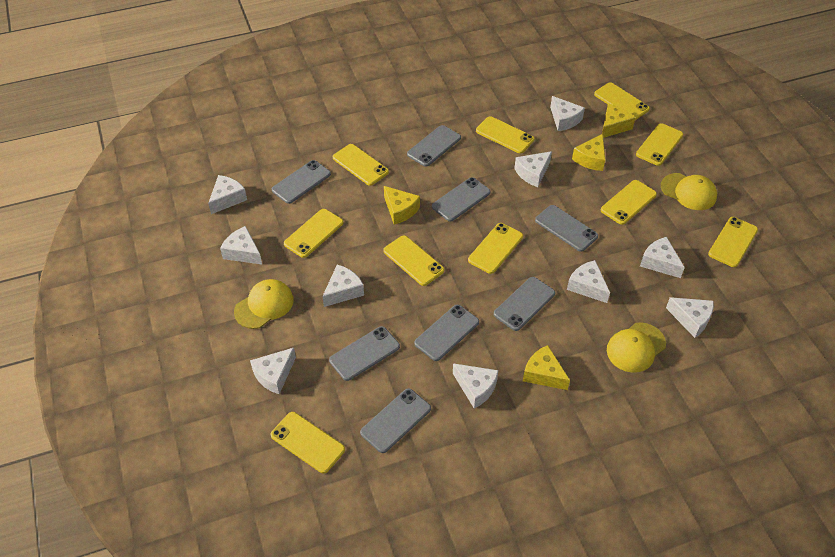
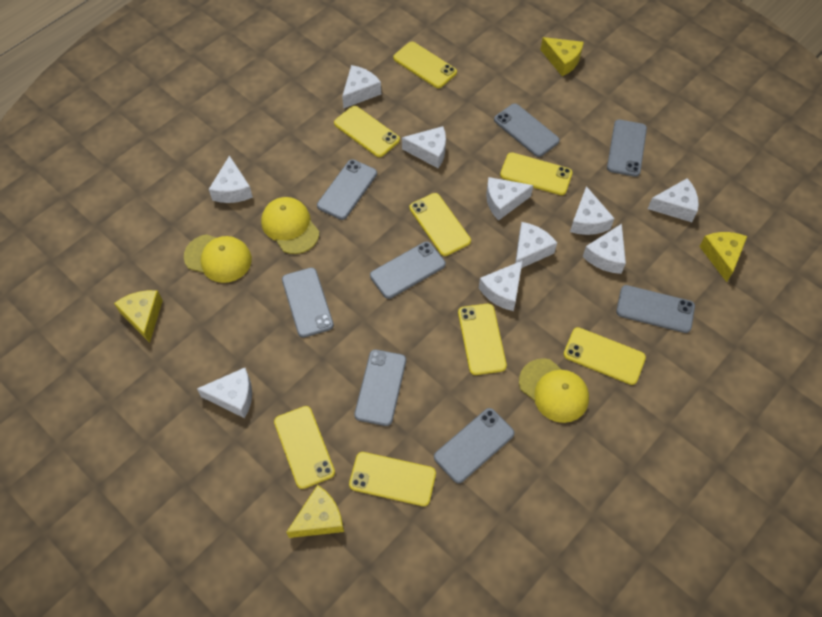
yellow phone: [271,412,345,473] [284,209,343,258] [333,144,389,186] [383,235,444,286] [468,223,523,274] [476,116,534,153] [594,82,650,120] [601,180,657,225] [636,123,683,166] [708,217,758,267] = 10 -> [274,406,335,489] [334,106,400,157] [349,452,436,506] [393,42,457,88] [409,193,471,256] [458,303,507,375] [500,152,573,195] [563,327,646,385] = 8

